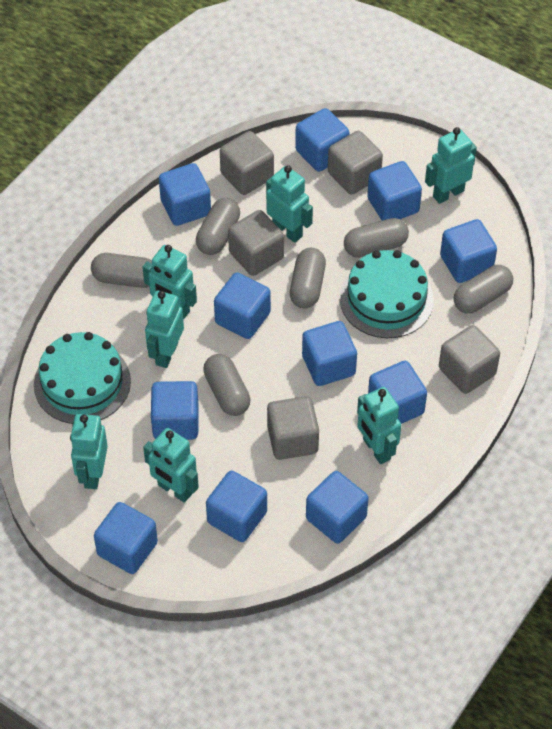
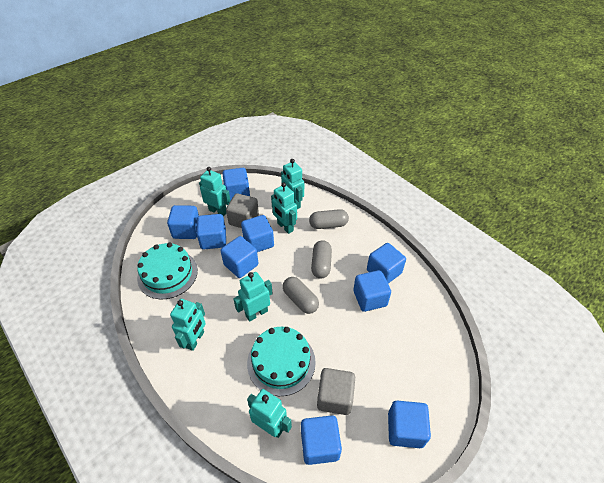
blue cube: [94,502,158,574] [151,381,199,440] [159,163,211,226] [206,471,267,542] [214,272,271,339] [295,108,350,172] [302,321,357,386] [306,471,368,543] [367,161,422,221] [368,361,427,424] [440,219,497,283] = 11 -> [167,205,199,239] [196,214,226,249] [221,236,258,278] [222,168,250,200] [241,215,274,252] [301,415,342,465] [353,270,391,312] [367,243,406,283] [388,401,431,448] = 9
grey capsule: [91,253,152,288] [196,198,240,255] [203,354,250,416] [290,248,326,308] [344,218,409,258] [454,265,513,314] = 6 -> [283,277,319,314] [309,209,349,229] [311,240,332,278] = 3
grey cube: [220,131,274,195] [228,210,284,276] [267,396,319,460] [328,131,383,195] [439,325,500,394] = 5 -> [226,193,259,228] [317,368,355,415] = 2
turquoise robot: [70,414,108,489] [143,245,197,319] [143,428,199,503] [145,291,184,368] [266,165,313,243] [357,387,401,464] [425,127,477,204] = 7 -> [170,299,206,351] [199,167,231,217] [233,272,273,322] [247,389,292,438] [271,182,297,234] [281,159,304,209] = 6

